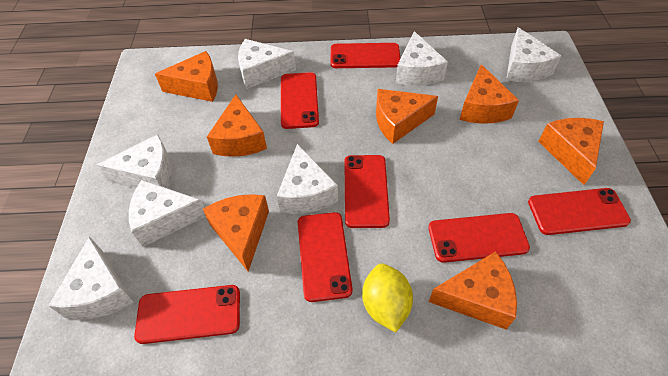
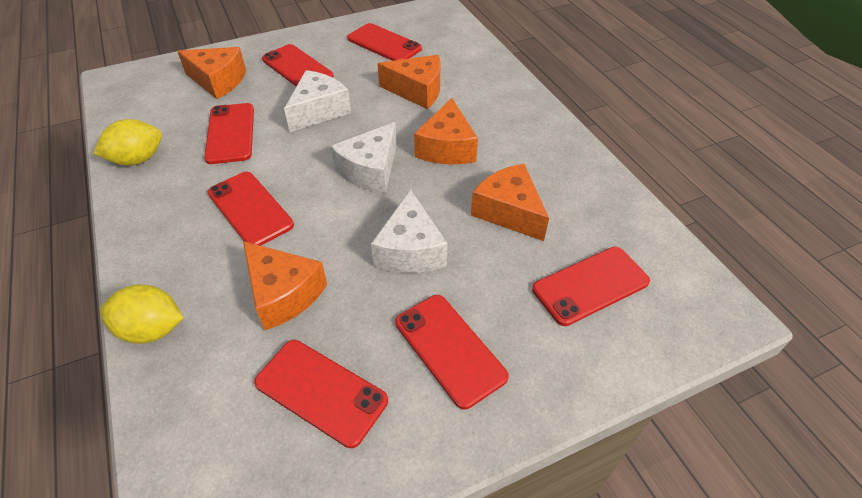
orange cheese: [155,51,218,102] [203,194,269,271] [207,95,267,157] [376,89,438,144] [429,251,517,329] [459,64,519,124] [538,118,604,185] = 7 -> [177,47,246,99] [243,241,327,330] [377,55,441,109] [414,98,478,165] [471,164,549,241] = 5
white cheese: [49,236,134,320] [97,134,172,188] [129,180,206,247] [238,39,296,89] [277,144,338,214] [396,31,448,86] [506,27,561,82] = 7 -> [284,70,351,132] [331,122,397,193] [371,189,448,273] = 3
yellow lemon: [362,263,413,333] = 1 -> [93,119,162,166] [100,284,183,344] = 2

